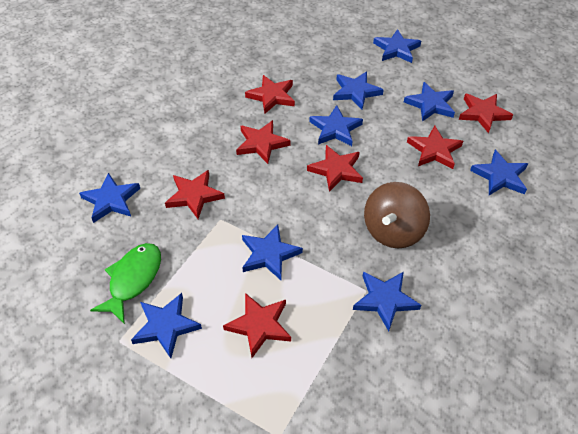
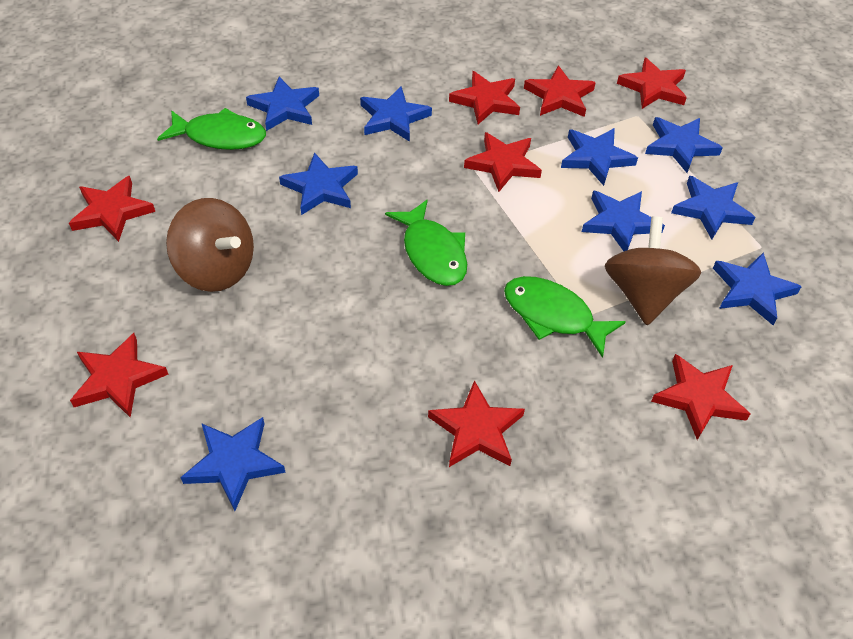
brown spinning top: [364,182,430,248] = 1 -> [166,198,254,292] [605,216,701,325] = 2
green fish: [90,243,161,324] = 1 -> [157,108,266,150] [385,199,467,286] [504,276,626,358] = 3
red star: [165,170,225,219] [223,293,291,358] [236,120,290,164] [245,75,295,114] [307,145,363,192] [407,126,463,169] [459,94,513,133] = 7 -> [69,176,155,242] [70,333,168,418] [428,380,525,467] [449,71,520,124] [464,132,542,192] [524,65,596,117] [617,58,687,109] [651,354,750,440] = 8

